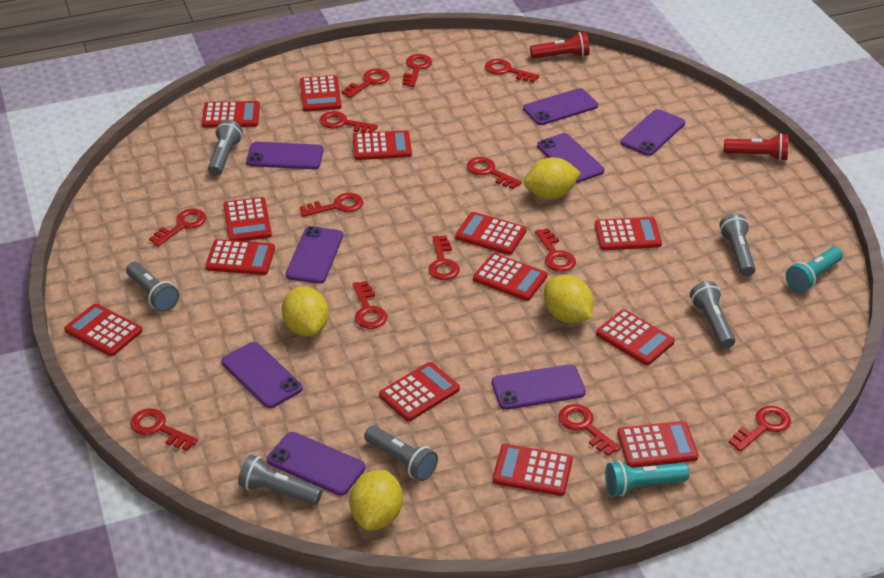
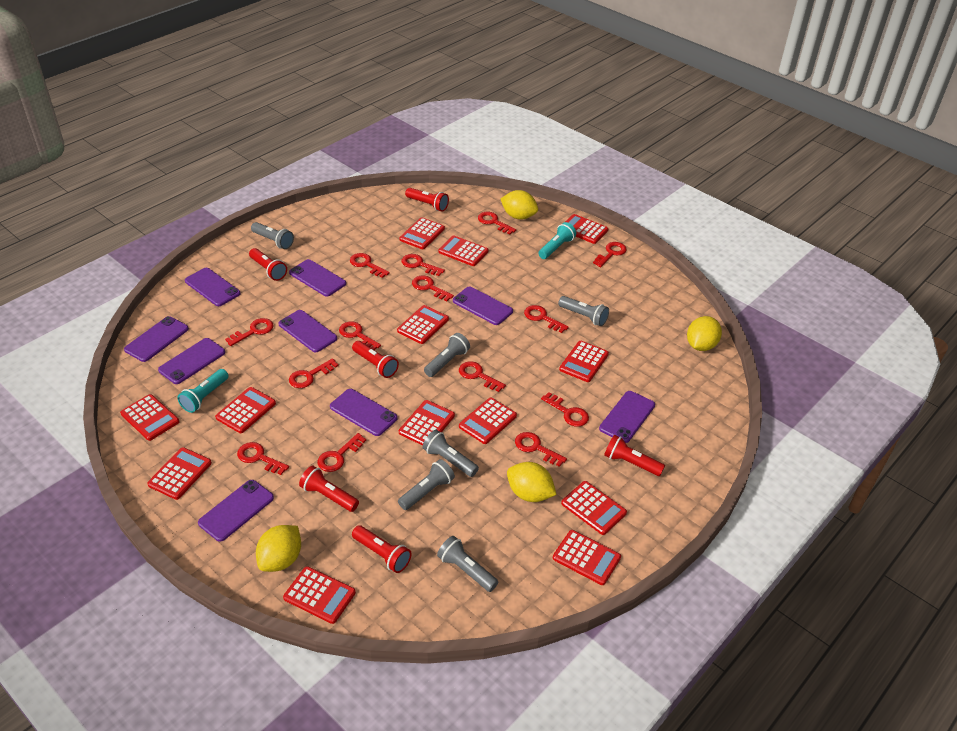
purple phone: [221,342,303,408] [246,142,324,169] [267,432,365,496] [286,226,343,284] [492,364,586,410] [523,88,598,125] [537,133,604,183] [621,109,685,156] = 8 -> [124,316,189,362] [158,338,225,384] [185,268,240,306] [198,480,274,542] [279,310,337,352] [289,259,346,297] [330,389,397,436] [453,287,513,325] [599,391,655,443] = 9
red flashlight: [530,32,590,59] [724,133,789,161] = 2 -> [249,248,287,281] [299,466,359,512] [352,341,399,378] [352,525,412,573] [405,188,449,212] [604,435,665,476] = 6
red key: [130,408,198,451] [149,209,206,246] [300,193,363,217] [319,111,378,133] [342,68,390,98] [353,281,387,329] [402,54,432,87] [428,235,460,280] [467,157,522,189] [485,59,539,83] [535,228,576,272] [558,404,621,456] [728,406,791,452] = 13 -> [225,318,274,346] [237,442,289,475] [289,358,338,388] [317,433,366,472] [339,321,381,350] [350,253,390,278] [402,254,445,276] [412,276,454,301] [459,361,506,392] [478,212,516,235] [515,432,567,467] [524,305,569,333] [541,392,589,427] [593,242,627,267] = 14

